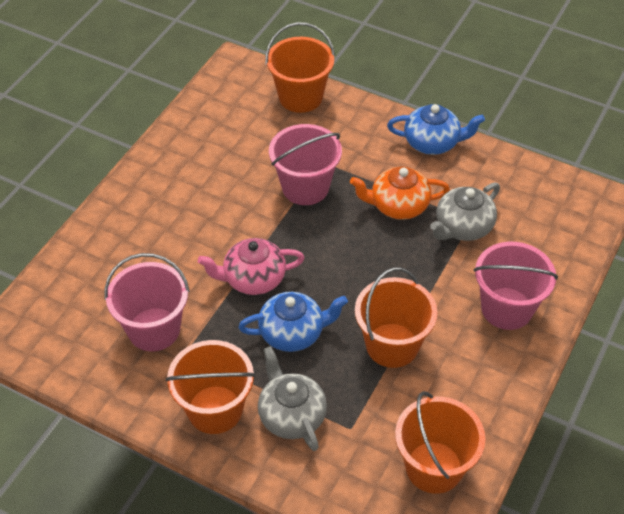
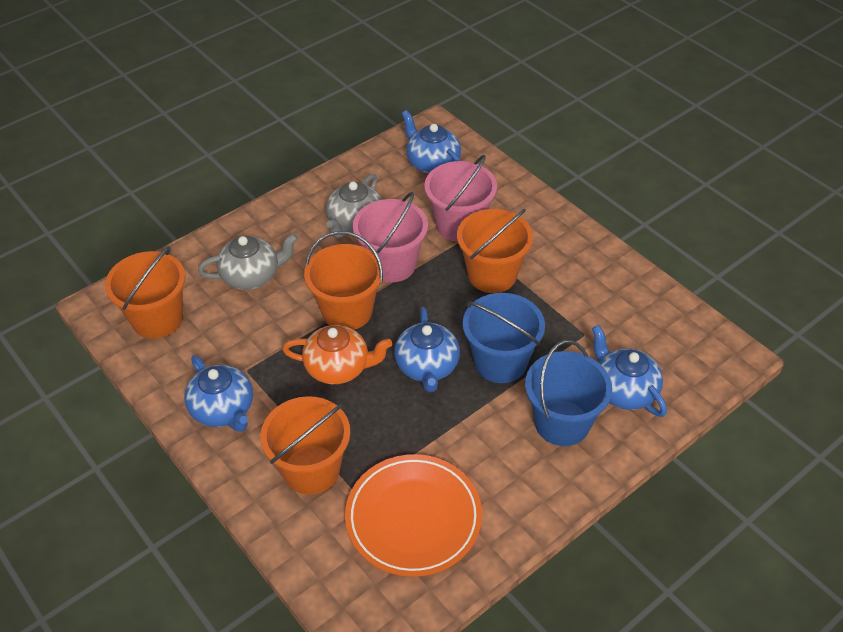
blue bucket: none = 0 -> [463,293,545,383] [525,340,612,446] = 2
blue teapot: [238,292,348,352] [387,104,485,155] = 2 -> [184,355,253,432] [394,307,460,392] [402,110,461,173] [592,325,667,417] = 4
orange plate: none = 0 -> [345,454,482,577] = 1
pink bucket: [104,253,190,351] [269,124,342,205] [473,242,558,330] = 3 -> [353,192,428,282] [424,155,497,242] = 2
pink teapot: [198,238,304,295] = 1 -> none = 0

